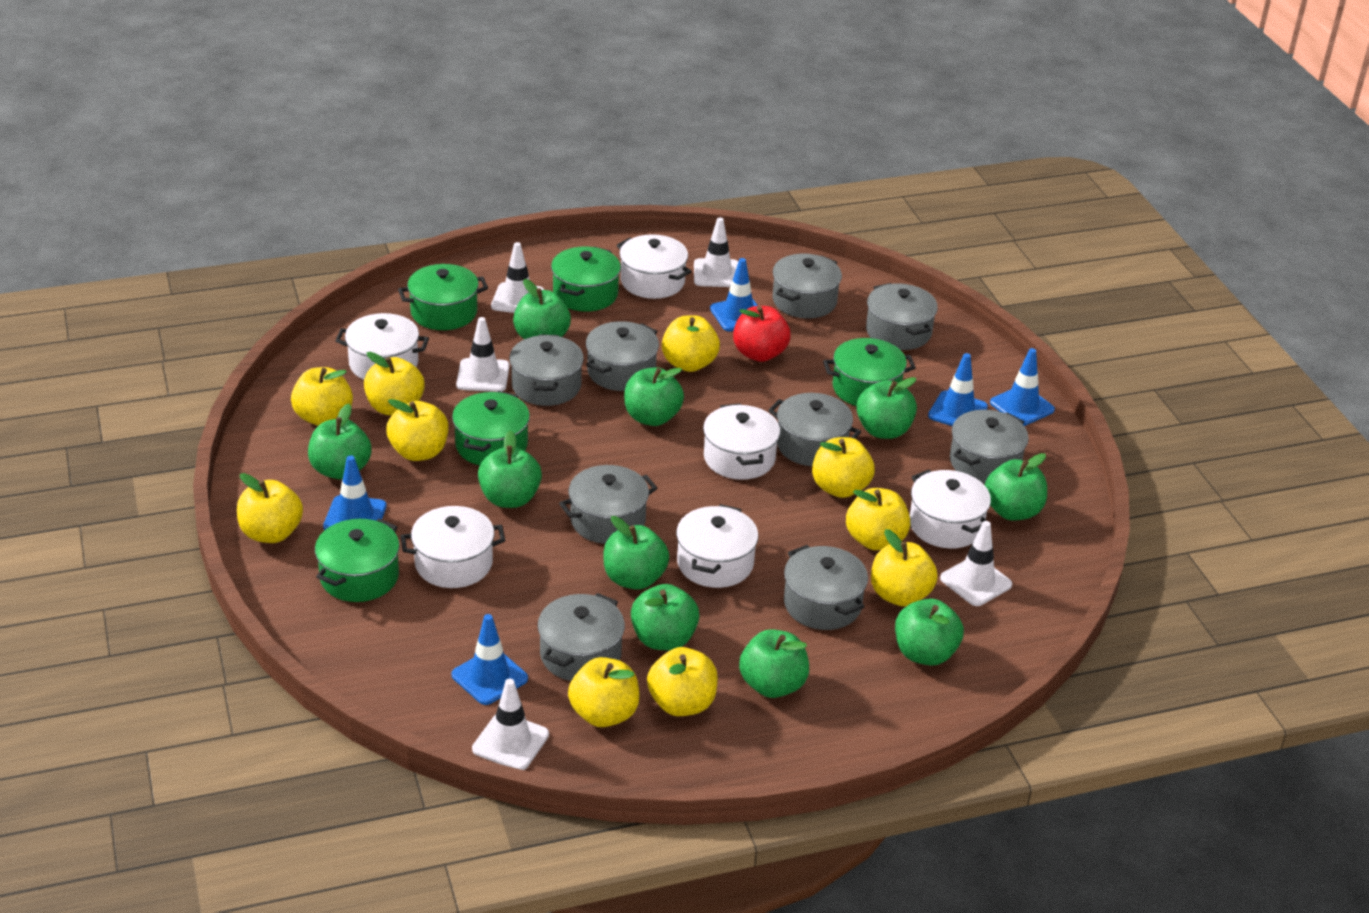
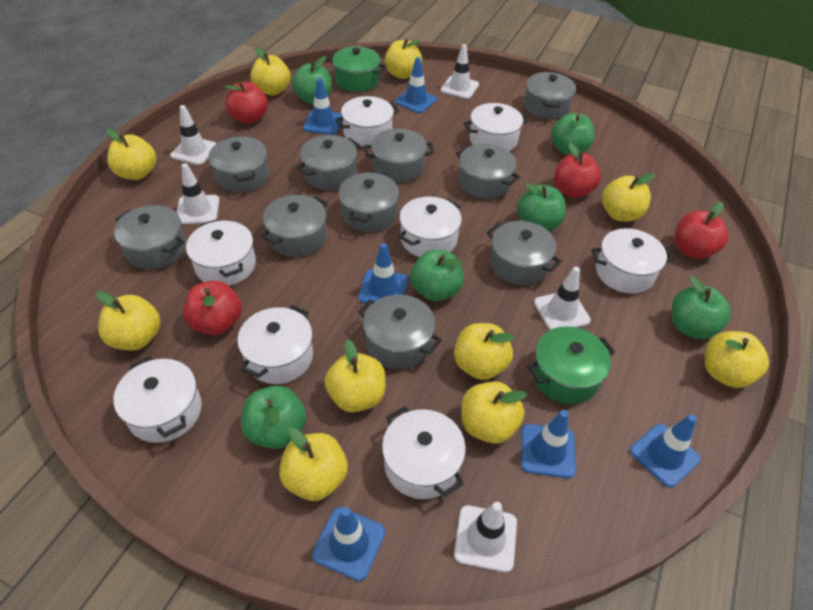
blue traffic cone: [323,455,387,530] [451,614,528,705] [710,258,758,331] [928,353,988,426] [990,348,1055,426] = 5 -> [303,78,342,135] [312,507,386,581] [358,243,408,304] [395,57,437,113] [521,410,576,478] [630,415,701,488] = 6
green apple: [308,404,372,480] [478,430,542,508] [513,279,571,339] [603,516,669,590] [624,367,684,426] [631,584,699,650] [739,629,809,698] [856,377,917,439] [895,599,964,666] [985,453,1047,521] = 10 -> [241,386,306,449] [292,56,332,104] [410,250,464,301] [517,183,566,231] [551,113,595,155] [672,276,731,339] = 6
green pot: [315,519,400,602] [398,264,488,330] [452,391,530,465] [551,246,621,312] [823,338,916,406] = 5 -> [327,46,386,92] [528,326,615,404] = 2
grey pot: [509,334,584,406] [537,593,625,681] [559,465,657,544] [586,321,659,391] [768,393,861,466] [772,254,842,318] [784,545,868,630] [866,283,938,350] [950,410,1029,484] = 9 -> [114,205,186,270] [209,136,269,193] [261,195,328,257] [297,135,360,190] [339,171,399,232] [358,295,442,369] [364,128,434,183] [456,144,520,199] [487,221,562,285] [524,72,576,119] = 10
red apple: [733,306,791,362] = 1 -> [183,281,242,335] [225,81,268,124] [554,142,601,198] [675,202,728,259] = 4
white pot: [335,313,429,380] [401,506,505,588] [617,234,692,299] [676,504,758,588] [703,403,780,480] [910,470,991,549] = 6 -> [113,356,202,443] [186,219,256,286] [237,305,313,384] [335,96,400,147] [382,406,466,499] [399,197,462,257] [464,103,529,151] [591,228,674,294] = 8

